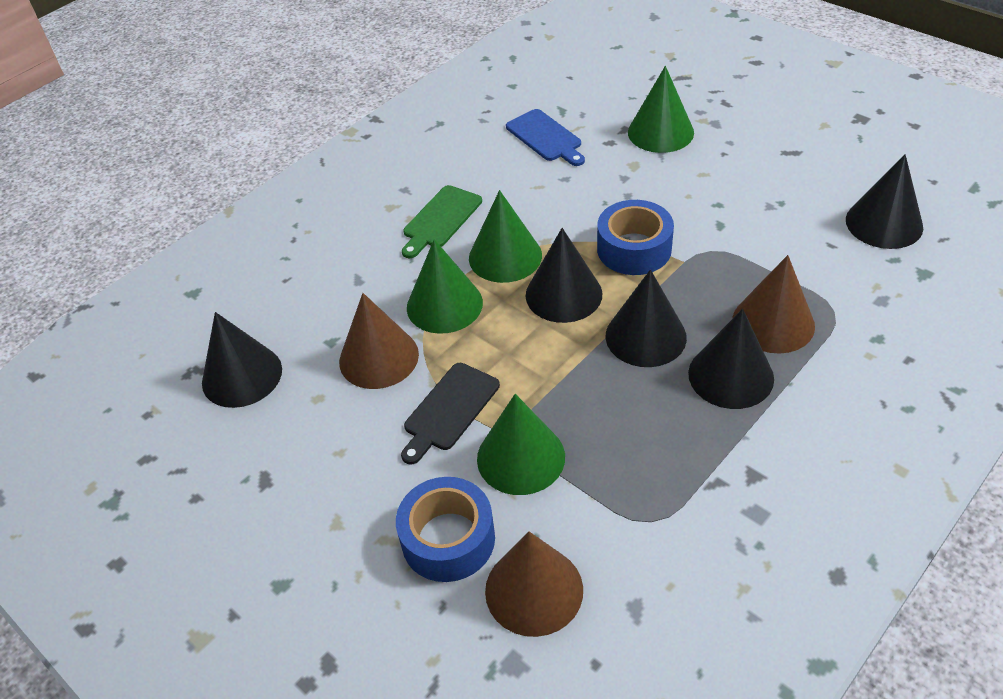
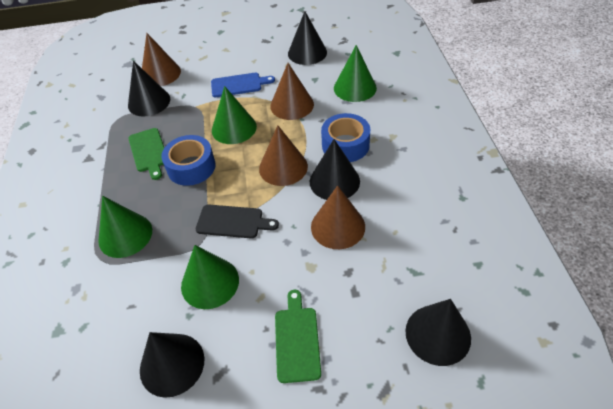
brown cone: [339,293,419,389] [485,531,583,637] [733,255,815,354] = 3 -> [142,33,181,86] [259,125,308,186] [270,63,314,120] [311,185,365,249] = 4
green cutting board: [402,185,482,258] = 1 -> [128,128,164,180] [275,290,321,383] = 2

